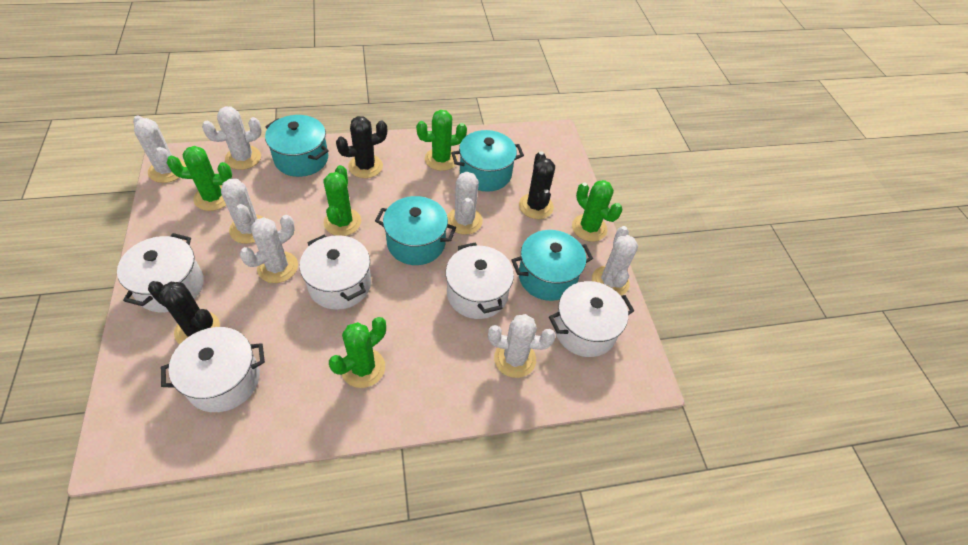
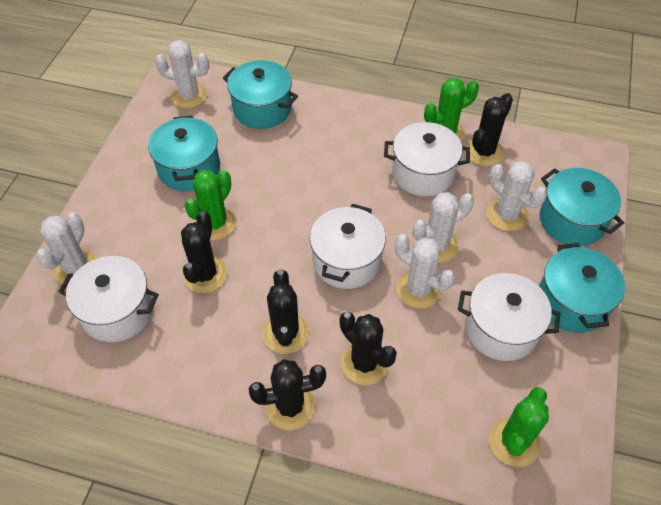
black cactus: [148,281,220,344] [336,116,387,178] [519,151,555,219] = 3 -> [181,211,228,293] [249,359,326,430] [262,269,309,354] [340,312,397,385] [465,93,513,166] = 5
green cactus: [167,146,232,211] [323,165,361,236] [329,317,386,388] [416,110,467,171] [572,180,623,242] = 5 -> [184,170,237,240] [424,78,479,141] [489,387,549,467] = 3
white cactus: [133,115,186,183] [202,106,262,170] [221,179,264,244] [240,215,298,283] [447,172,483,235] [488,314,556,378] [592,226,638,296] = 7 -> [36,212,97,286] [155,40,209,108] [395,234,455,308] [412,192,474,263] [486,161,547,231] = 5
white pot: [117,233,204,312] [161,327,265,412] [299,234,371,310] [446,243,514,319] [549,281,634,357] = 5 -> [59,256,159,342] [310,204,386,289] [384,122,470,196] [458,273,560,361] = 4

